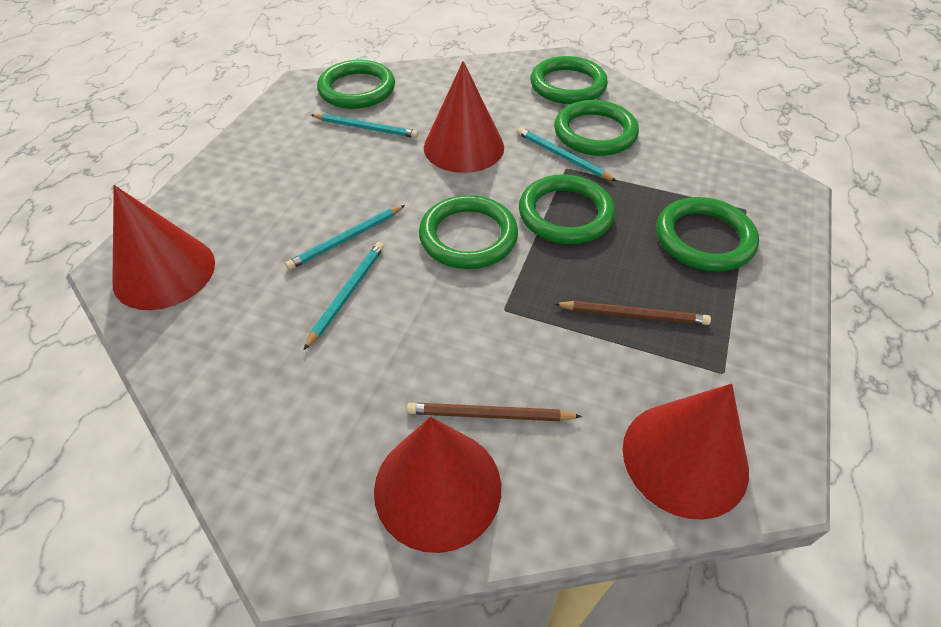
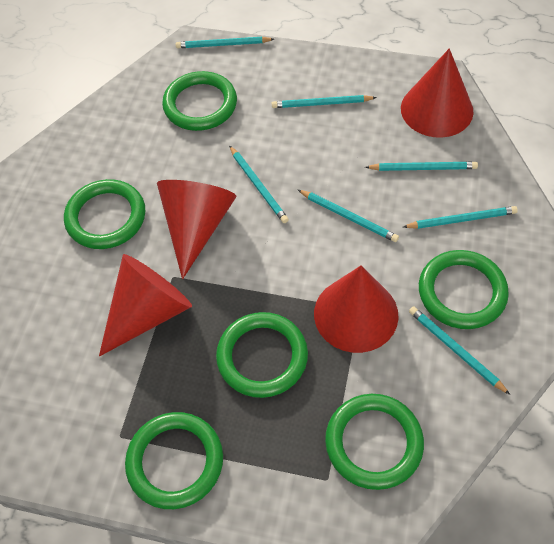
brown pencil: [407,403,582,421] [554,301,711,325] = 2 -> none = 0
turquoise pencil: [285,205,405,270] [304,242,384,350] [311,114,419,138] [517,127,617,181] = 4 -> [176,37,274,48] [229,146,289,223] [272,95,377,108] [298,190,399,242] [365,162,478,171] [403,206,518,229] [409,306,510,395] = 7

